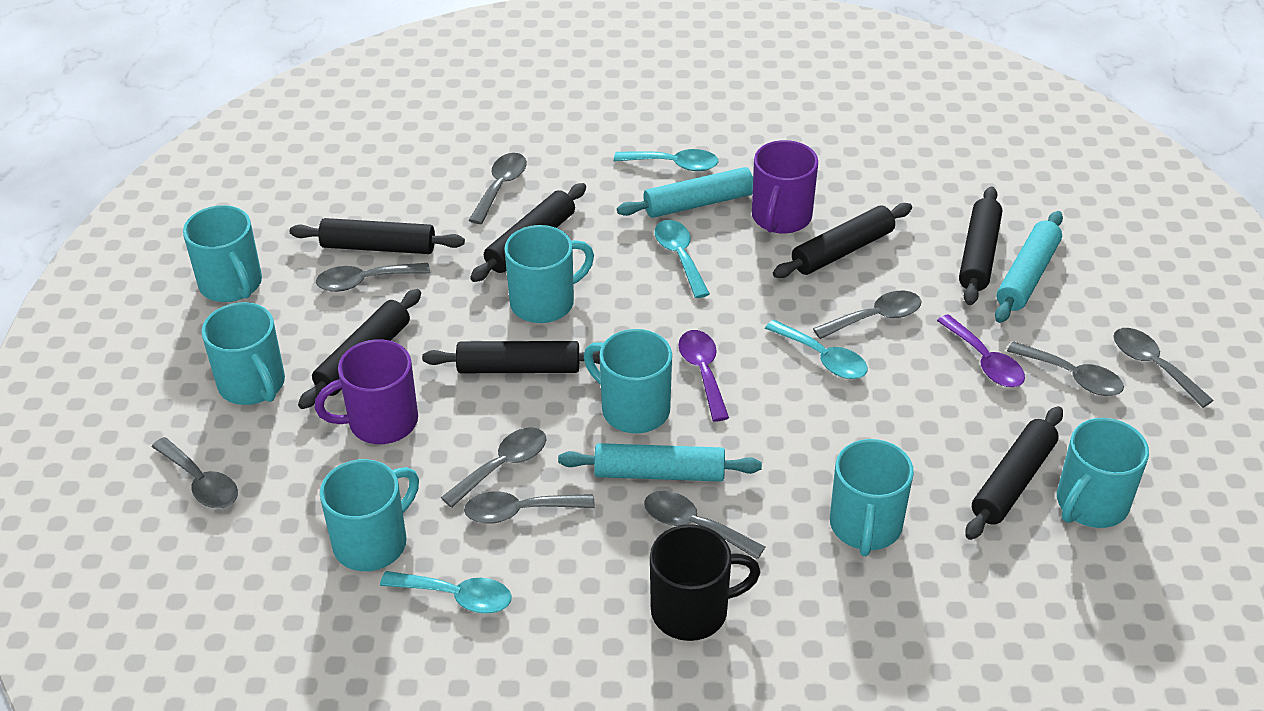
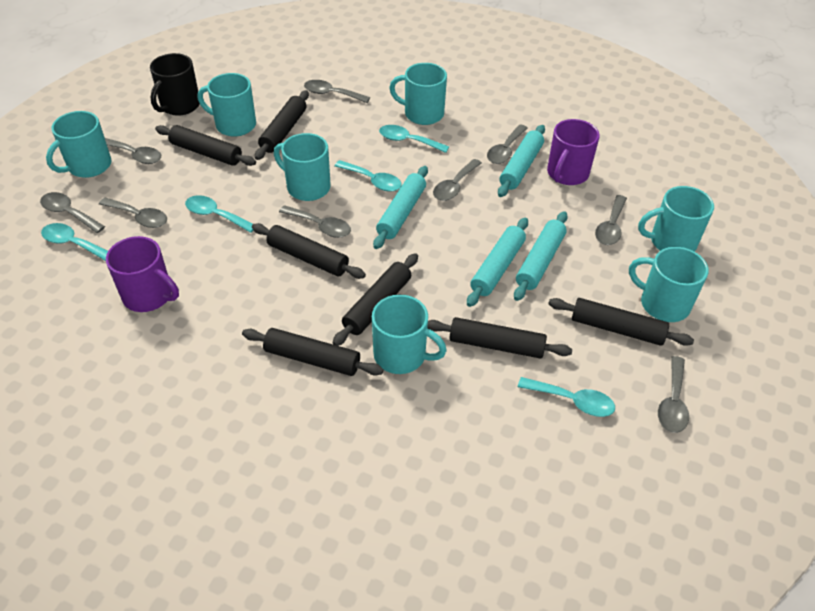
purple spoon: [679,330,729,422] [937,314,1025,387] = 2 -> none = 0
turquoise rolling pin: [558,443,762,482] [617,167,753,218] [995,211,1063,323] = 3 -> [373,166,428,249] [467,218,528,307] [498,125,545,197] [514,211,568,301] = 4
turquoise spoon: [380,571,512,614] [614,149,719,171] [655,220,710,298] [765,320,868,379] = 4 -> [41,223,108,261] [185,195,254,233] [335,160,402,192] [379,125,449,153] [518,377,615,417] = 5

